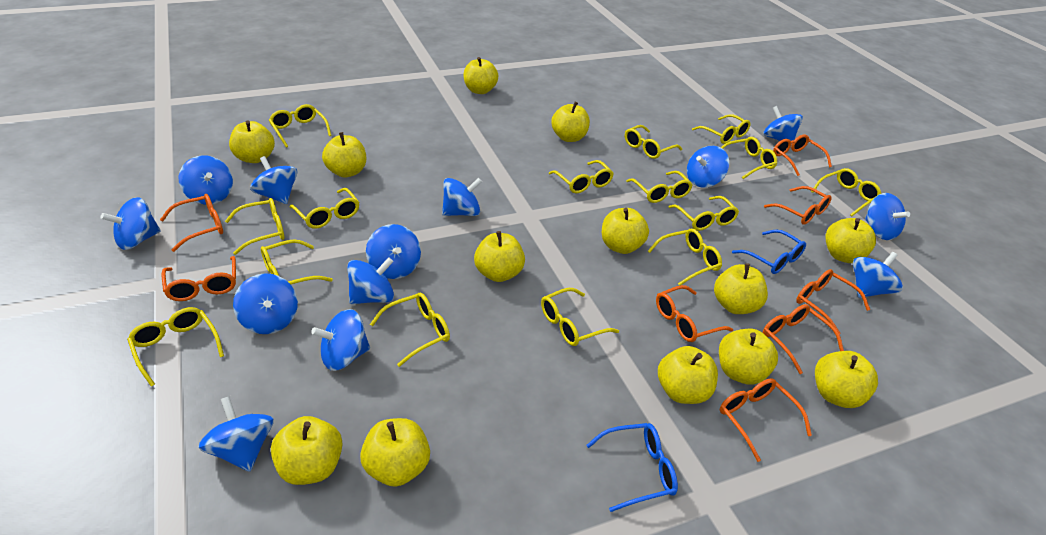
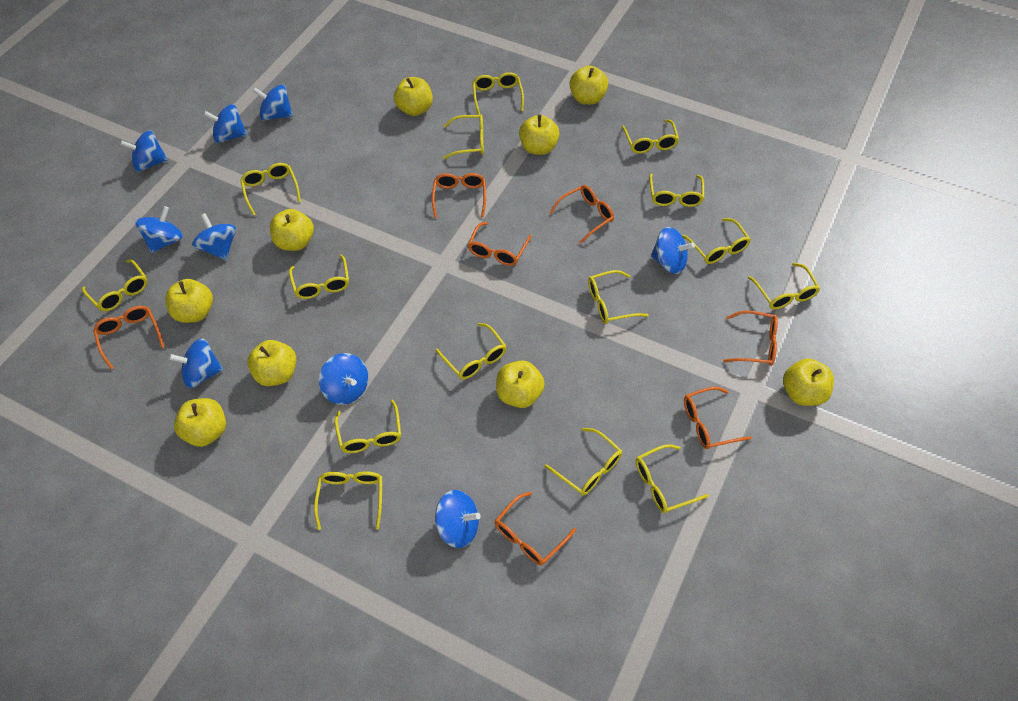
blue glasses: [586,423,678,512] [732,230,806,274] = 2 -> none = 0
blue spinning top: [101,197,160,250] [179,155,233,204] [198,396,274,472] [233,273,298,334] [250,156,298,204] [311,309,370,371] [347,257,394,304] [366,224,421,279] [442,178,482,216] [687,146,729,187] [763,106,803,145] [853,252,903,298] [865,193,910,240] = 13 -> [120,130,168,172] [135,206,183,253] [169,338,223,388] [192,213,236,260] [203,104,247,143] [253,84,293,121] [319,353,368,405] [435,490,481,548] [651,227,695,274] = 9
orange glasses: [160,194,223,252] [162,256,236,301] [656,285,733,342] [720,378,812,462] [763,304,844,374] [764,186,832,225] [773,135,832,176] [796,269,870,334] = 8 -> [93,306,164,370] [432,173,486,218] [468,222,532,266] [495,492,576,565] [550,185,614,244] [684,387,752,449] [723,310,778,366] = 7
yellow apple: [229,120,275,163] [271,416,343,485] [322,132,366,178] [360,418,430,487] [463,57,498,94] [474,231,525,282] [551,101,590,142] [602,208,649,254] [658,346,718,404] [714,263,768,314] [719,329,778,385] [815,351,878,408] [825,218,876,263] = 13 -> [165,279,213,323] [174,398,226,447] [247,340,296,386] [270,209,314,251] [394,77,433,116] [496,361,545,408] [519,114,559,155] [570,66,608,105] [783,358,834,406] = 9

